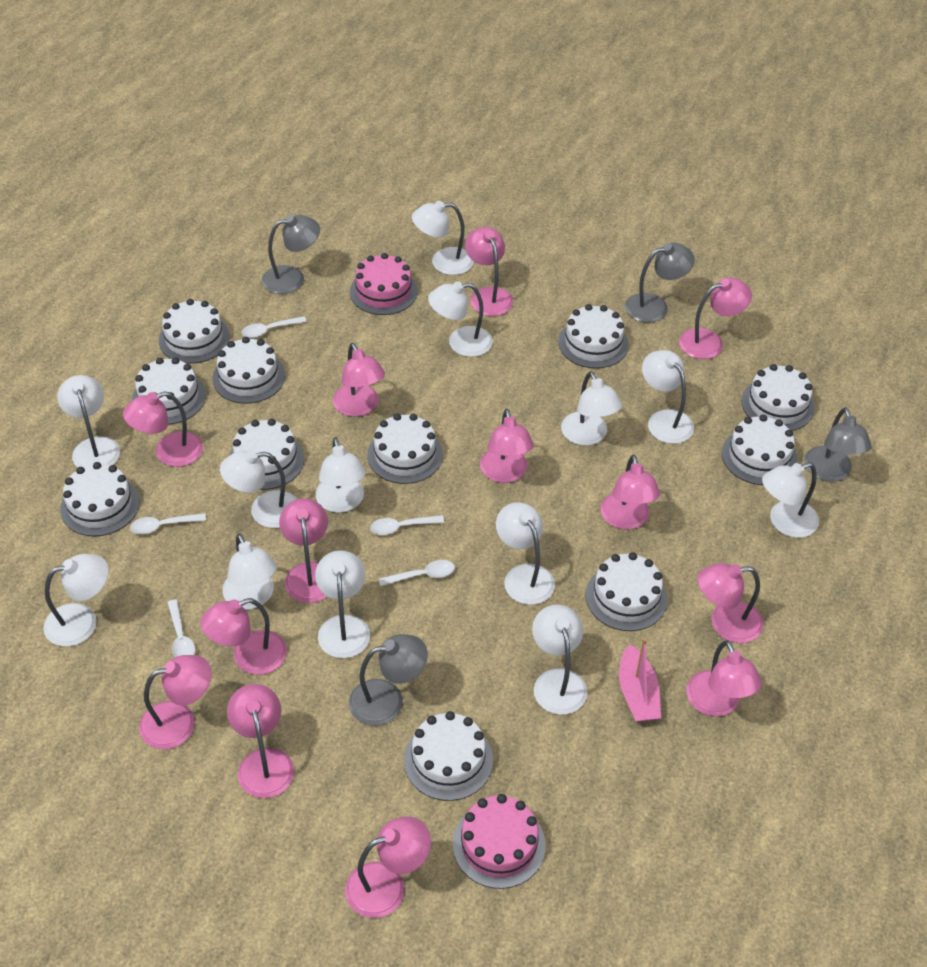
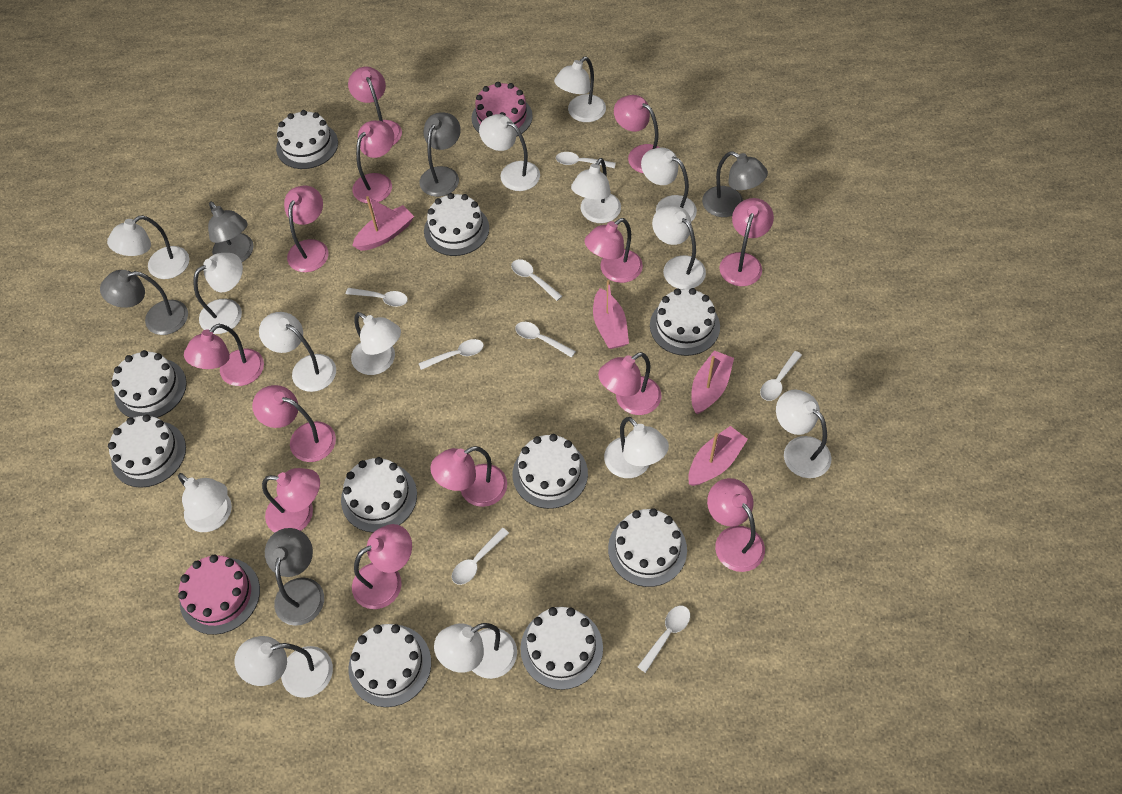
grey lamp: [262,215,320,294] [349,634,428,726] [625,243,695,323] [804,407,871,482] = 4 -> [100,270,188,335] [208,201,254,262] [265,528,324,626] [419,112,461,197] [702,151,768,217] = 5
pink boat: [619,638,661,722] = 1 -> [352,196,414,251] [593,280,629,349] [688,426,748,486] [691,351,734,414] = 4
white cake: [60,462,140,536] [132,357,206,425] [159,299,230,364] [213,337,285,404] [229,419,304,490] [367,413,443,484] [404,711,493,801] [559,304,629,369] [586,552,668,631] [722,415,797,485] [741,364,815,431] = 11 -> [108,415,186,488] [111,350,187,418] [276,110,338,169] [341,457,417,533] [348,624,431,707] [424,193,489,256] [513,434,588,509] [520,607,603,690] [608,508,687,587] [650,288,720,356] = 10
white lamp: [43,554,108,647] [57,375,120,467] [220,450,297,528] [222,534,277,610] [315,550,370,658] [316,438,366,513] [412,201,474,275] [428,281,493,357] [496,502,555,605] [532,605,587,715] [561,372,622,446] [642,350,694,444] [762,462,819,538] = 13 -> [107,215,189,279] [178,473,232,532] [193,253,243,334] [235,636,333,698] [259,312,336,392] [351,312,401,375] [434,623,517,679] [479,114,540,191] [554,57,606,122] [571,158,621,223] [604,417,669,478] [641,148,697,222] [652,205,706,289] [776,389,832,478] = 14
white spoon: [130,513,206,534] [167,599,195,657] [242,316,307,338] [370,515,445,535] [379,560,455,586] = 5 -> [346,288,408,307] [419,339,484,370] [452,528,509,585] [511,259,562,301] [515,322,576,358] [556,152,616,168] [638,606,690,673] [760,351,802,401] = 8

